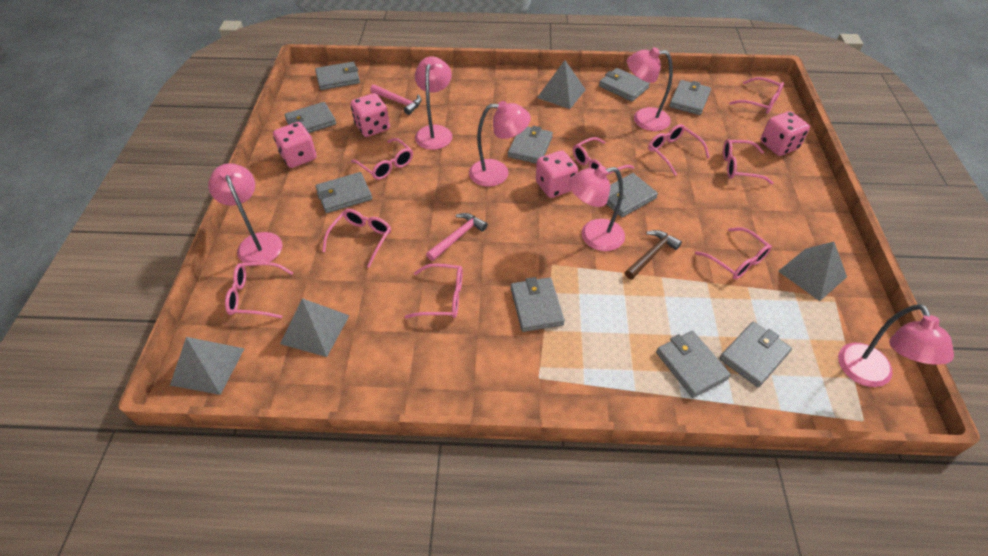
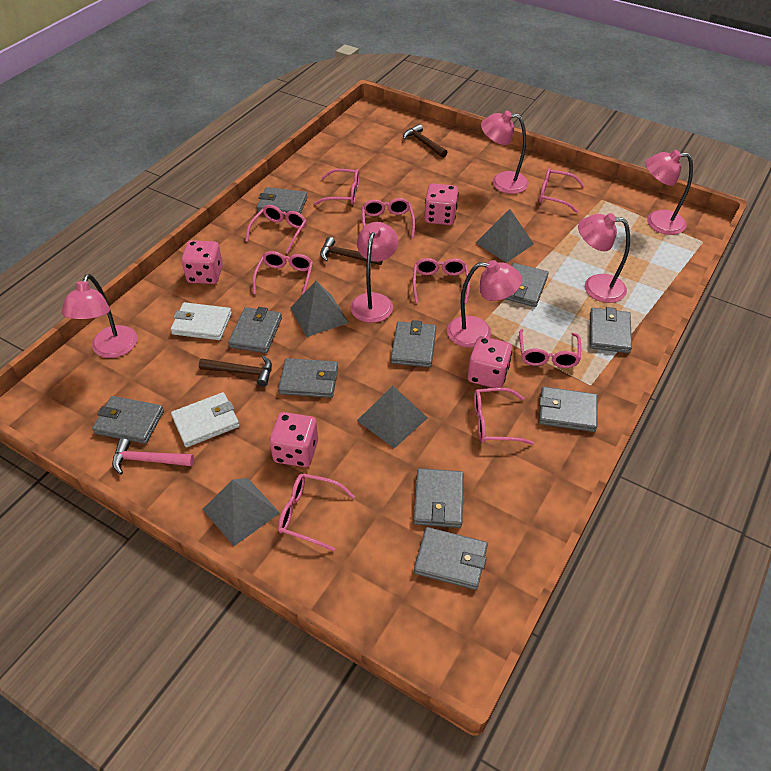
brown hammer: [625,230,682,279] = 1 -> [199,355,272,387] [320,237,383,265] [403,124,447,158] = 3
pink hammer: [370,85,422,115] [426,213,488,261] = 2 -> [112,438,194,475] = 1
white wallet: none = 0 -> [171,302,232,340] [171,392,239,447] = 2

